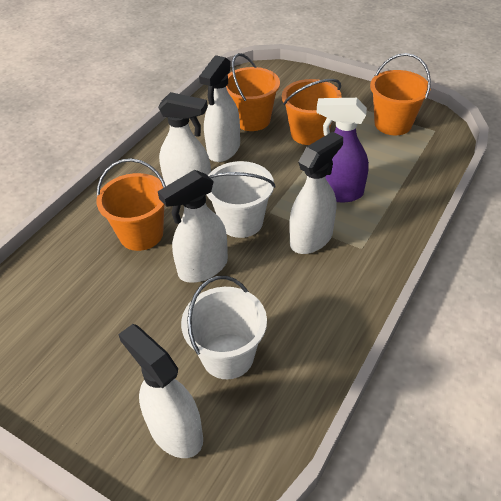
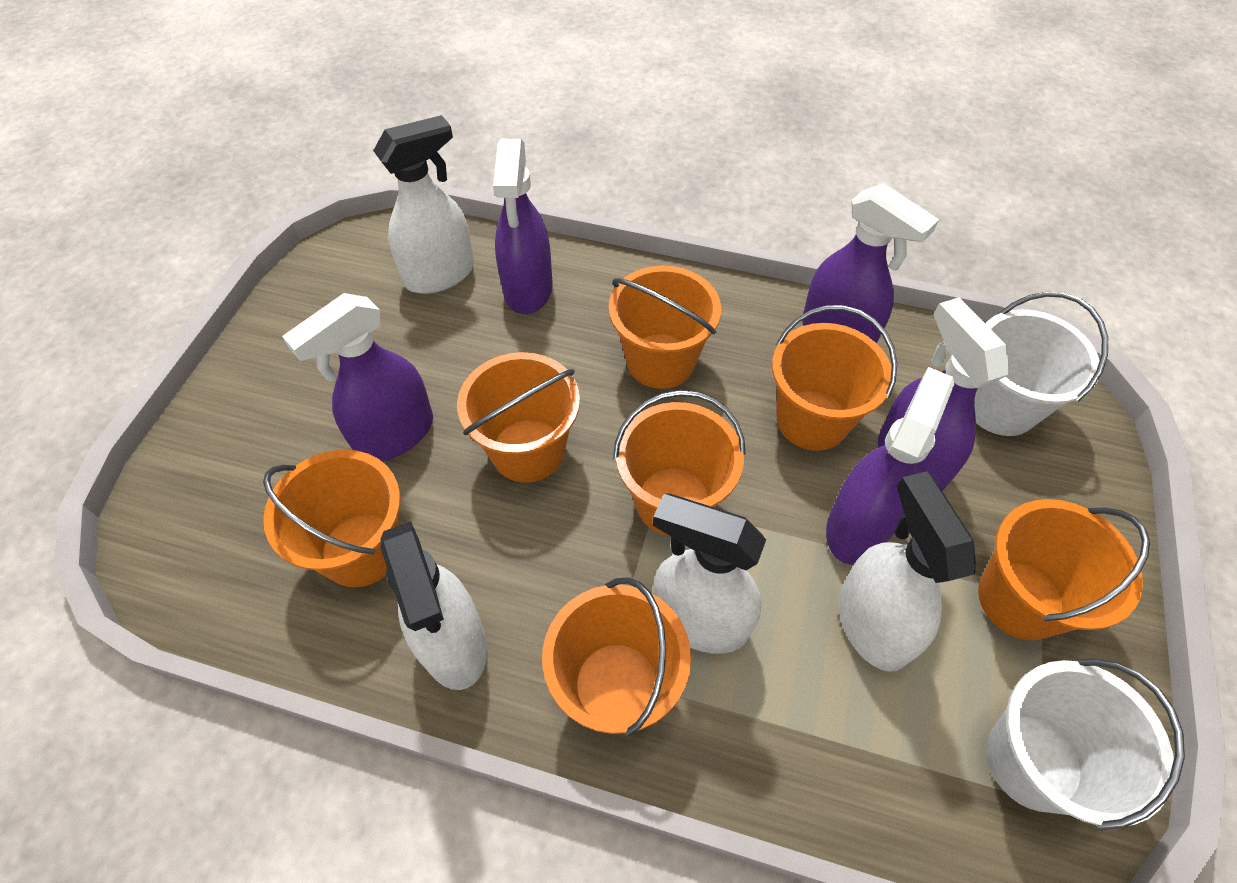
orange bucket: [96,158,166,251] [226,53,280,131] [282,79,342,145] [370,53,431,135] = 4 -> [263,450,401,587] [457,352,580,482] [542,577,691,736] [609,266,721,389] [613,390,746,536] [772,305,897,451] [978,499,1150,640] = 7
purple spray bottle: [316,98,369,203] = 1 -> [282,293,433,461] [493,139,553,314] [802,183,939,343] [826,367,954,565] [878,297,1010,491] = 5
white spray bottle: [118,324,203,458] [158,92,211,186] [158,170,228,283] [199,55,240,162] [289,132,343,254] = 5 -> [373,115,474,294] [380,521,487,690] [653,494,766,654] [838,471,976,672] = 4

